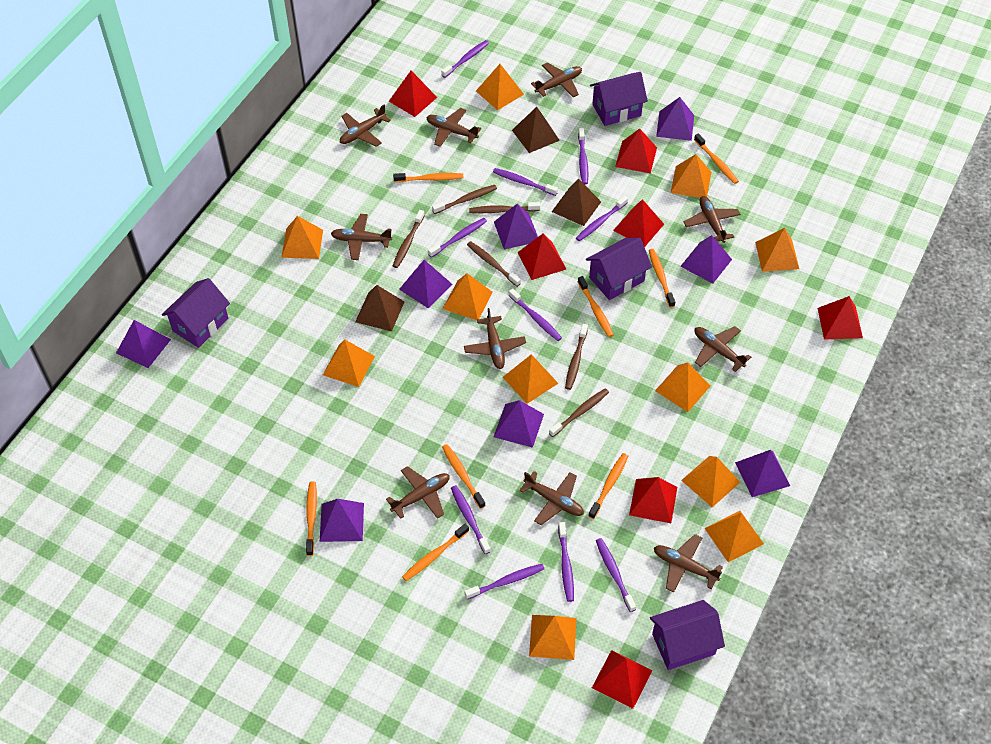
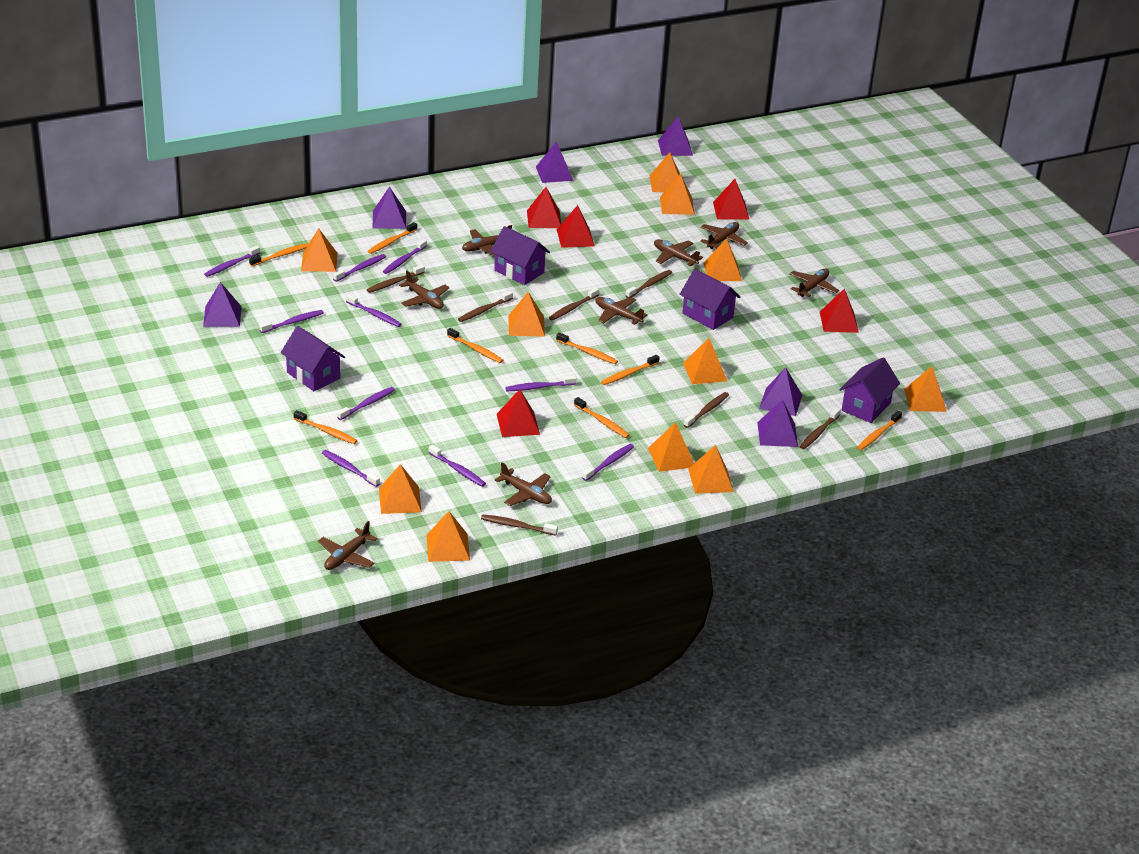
brown plane: [331,214,392,260] [340,105,391,147] [386,466,450,519] [426,108,481,147] [464,308,526,369] [519,471,584,525] [531,62,582,98] [654,534,723,593] [683,196,741,243] [695,326,751,372] = 10 -> [318,521,378,570] [399,270,449,309] [462,225,512,257] [495,463,552,506] [595,297,647,325] [654,239,703,266] [700,222,748,249] [790,269,839,297] = 8
brown pyramid: [355,285,404,332] [512,107,560,153] [552,178,601,226] = 3 -> none = 0
brown toothbrush: [393,210,425,268] [432,185,497,214] [467,241,521,287] [469,202,540,213] [549,388,609,437] [565,324,588,390] = 6 -> [367,265,425,293] [458,291,513,322] [481,515,558,536] [549,288,599,320] [625,270,672,298] [684,392,729,428] [800,407,841,449] = 7
purple pyramid: [116,320,171,368] [320,499,364,542] [399,260,453,308] [494,204,538,249] [494,400,544,448] [656,97,694,141] [681,235,732,284] [735,450,790,497] = 8 -> [203,282,242,327] [373,186,406,229] [536,141,574,183] [658,117,693,156] [757,400,798,447] [759,368,802,416] = 6
red pyramid: [389,71,437,117] [517,233,566,280] [592,650,652,709] [613,199,664,247] [615,129,657,174] [629,477,677,523] [818,296,863,340] = 7 -> [497,389,540,437] [527,187,561,228] [557,205,594,248] [713,179,750,220] [820,288,859,333] = 5

